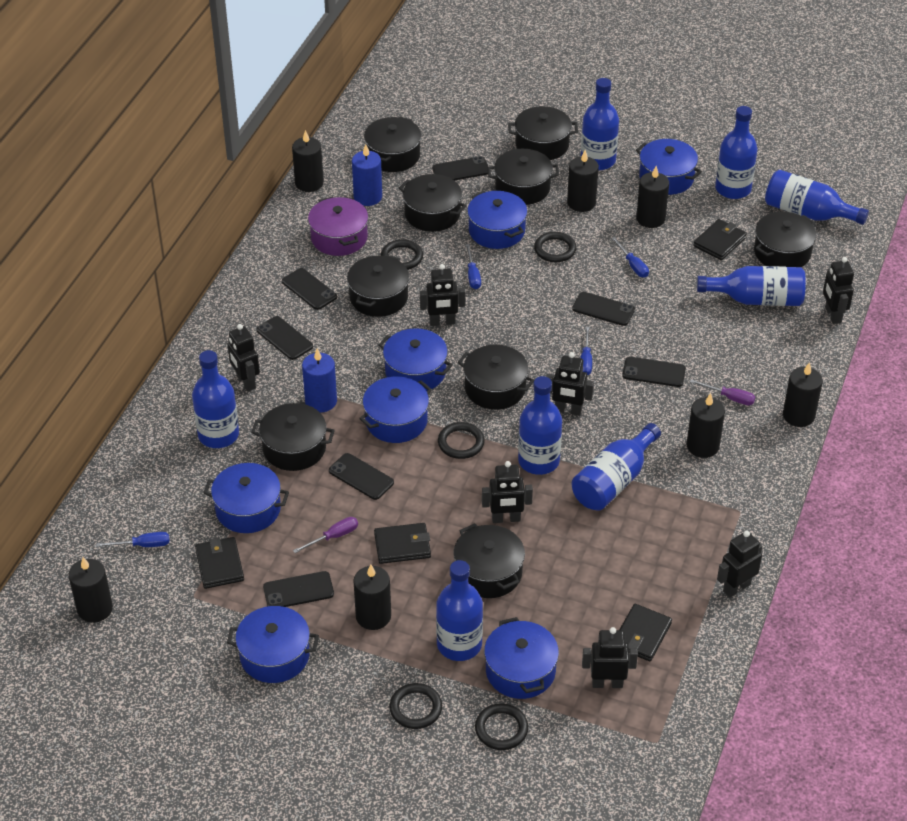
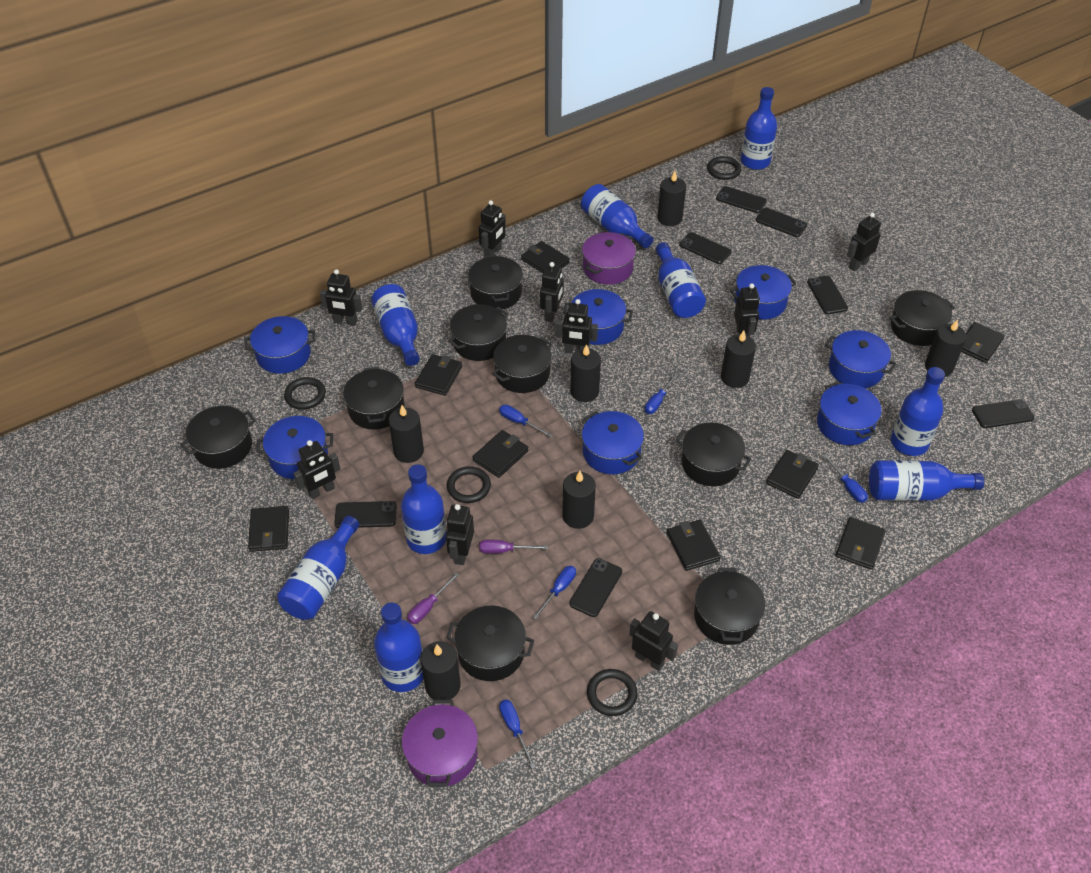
black ring: [381,239,423,270] [389,683,442,729] [438,422,485,459] [475,703,528,750] [534,232,577,262] = 5 -> [284,377,326,410] [447,466,491,503] [587,669,638,716] [707,156,741,180] = 4
black robot: [227,324,260,391] [420,264,465,326] [482,461,533,523] [546,352,594,416] [582,627,638,688] [717,531,763,598] [823,257,854,324] = 7 -> [293,440,341,499] [320,269,362,326] [446,504,474,565] [479,200,506,257] [540,262,564,322] [556,299,598,354] [629,611,678,671] [734,283,760,337] [847,213,881,271] = 9
black wallet: [195,537,244,589] [374,523,431,564] [619,604,672,661] [693,219,747,260] = 4 -> [248,506,289,552] [415,354,462,396] [473,430,529,478] [521,241,570,273] [667,519,721,571] [766,450,819,499] [836,517,886,570] [961,322,1005,363] = 8
blue bottle: [192,350,239,448] [436,560,483,661] [518,376,562,475] [571,423,661,511] [581,78,619,170] [697,266,806,306] [715,106,757,199] [765,170,869,225] = 8 -> [277,516,359,620] [371,284,420,366] [374,603,424,692] [401,464,447,554] [581,184,653,248] [656,242,706,318] [741,87,777,170] [869,460,984,501] [891,367,945,456] = 9
blue candle: [302,348,337,412] [352,144,382,206] = 2 -> none = 0
blue screwdriver: [96,532,169,547] [466,244,481,289] [580,327,592,375] [611,237,649,278] = 4 -> [499,405,552,437] [499,700,536,769] [533,566,576,619] [645,373,678,414] [823,454,868,503] = 5
purple pot: [308,196,368,256] = 1 -> [402,700,478,787] [582,232,636,285] = 2

